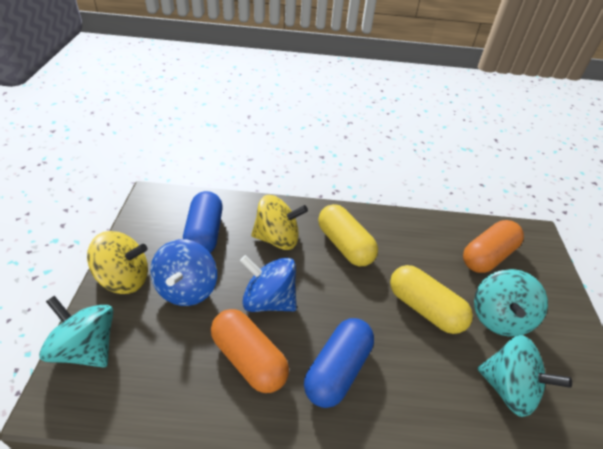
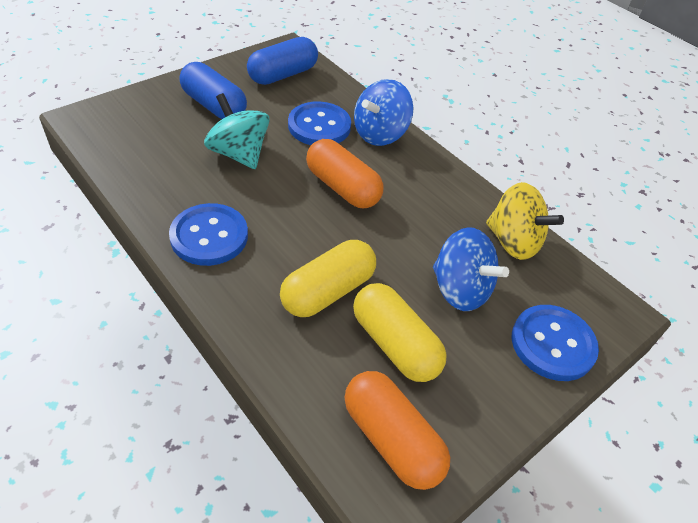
blue button: none = 0 -> [169,203,248,266] [288,102,351,145] [512,305,599,381] = 3
turquoise spinning top: [39,296,113,368] [474,269,548,336] [477,335,572,417] = 3 -> [204,93,269,169] = 1
yellow spinning top: [87,231,148,294] [251,195,308,250] = 2 -> [486,182,564,260] = 1

